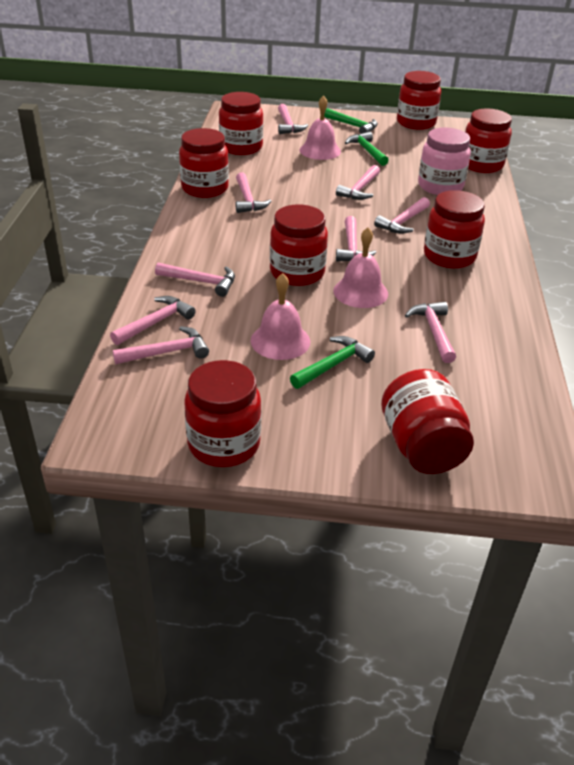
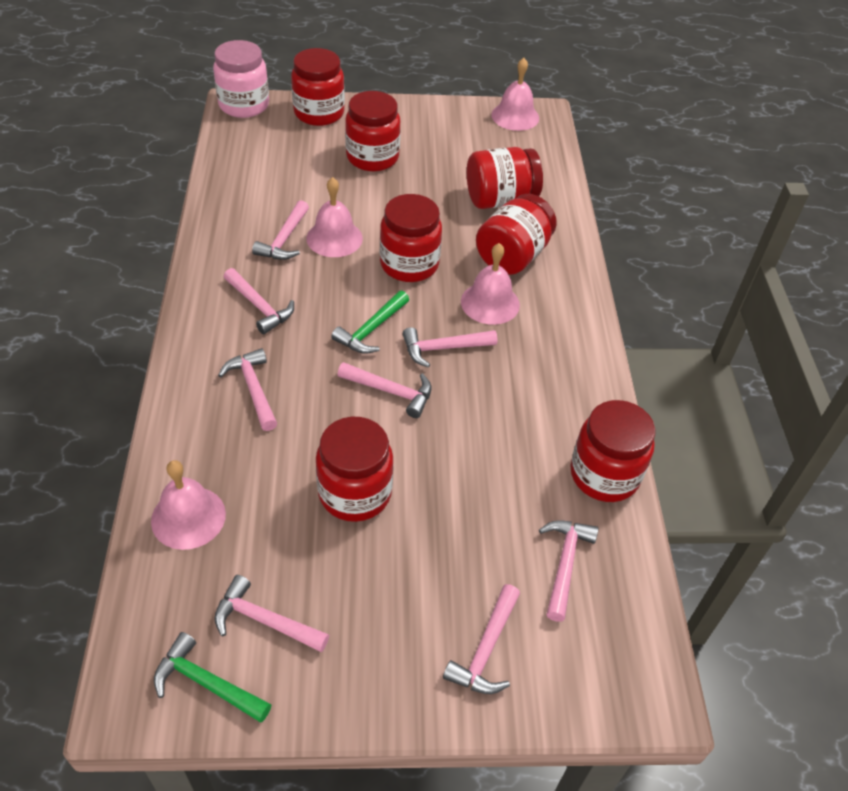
green hammer: [290,336,375,389] [324,108,378,134] [345,132,389,166] = 3 -> [154,632,271,723] [331,291,409,354] = 2
pink bell: [251,273,310,360] [300,96,341,160] [333,228,388,308] = 3 -> [151,460,226,550] [307,177,363,257] [461,243,520,325] [491,58,539,131] = 4
pink hammer: [110,296,196,345] [113,326,209,364] [155,263,235,297] [236,172,272,213] [278,104,308,134] [336,165,380,200] [336,216,376,261] [374,197,430,234] [405,302,456,363] = 9 -> [214,575,329,652] [218,348,277,431] [224,268,294,334] [252,200,309,260] [337,362,432,418] [403,327,497,368] [443,584,520,694] [539,520,598,622] = 8
red jar: [179,128,229,198] [184,360,261,467] [219,92,263,155] [270,205,328,286] [381,369,474,474] [397,71,441,130] [424,190,485,269] [465,109,512,173] = 8 -> [291,48,345,126] [316,417,394,522] [345,91,400,171] [380,194,442,282] [467,147,543,209] [476,194,557,275] [570,400,655,502] = 7

